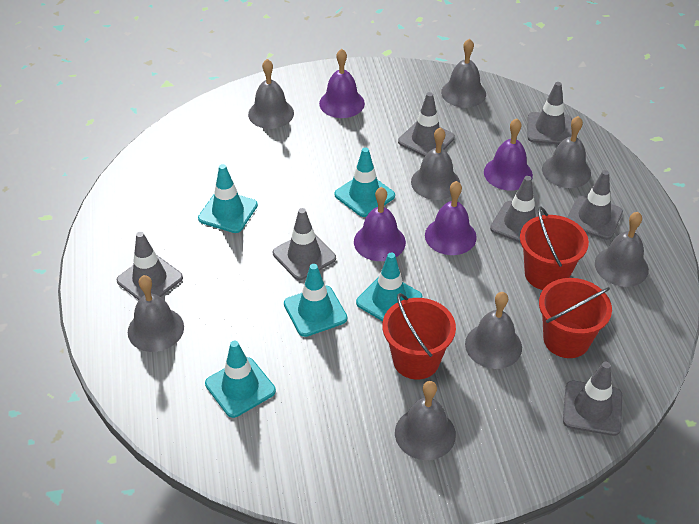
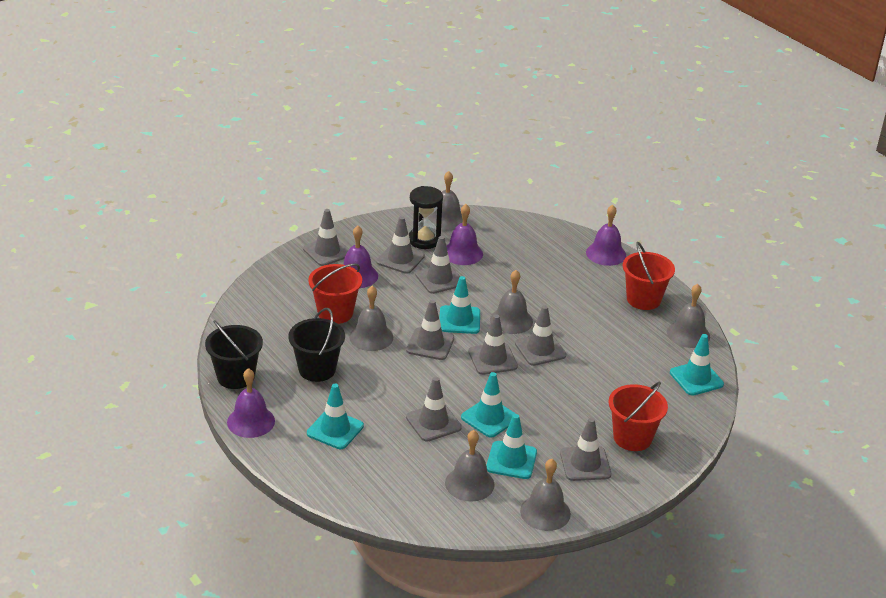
black bucket: none = 0 -> [205,320,263,389] [288,308,345,382] = 2
black hourglass: none = 0 -> [409,186,443,249] = 1
grey bell: [128,275,184,352] [248,59,294,129] [395,381,456,460] [411,127,460,200] [441,38,486,108] [465,292,522,369] [542,116,591,188] [595,212,649,287] = 8 -> [349,286,393,351] [428,171,463,231] [445,430,494,502] [490,270,533,334] [520,459,571,531] [667,284,710,348] = 6
grey traffic cone: [116,232,183,300] [273,208,336,280] [398,92,455,157] [490,176,545,243] [527,82,572,144] [563,362,622,436] [567,170,623,240] = 7 -> [303,209,349,266] [376,216,425,274] [406,300,454,360] [406,377,462,442] [415,236,460,294] [468,314,518,375] [515,305,566,366] [560,418,611,481] = 8

